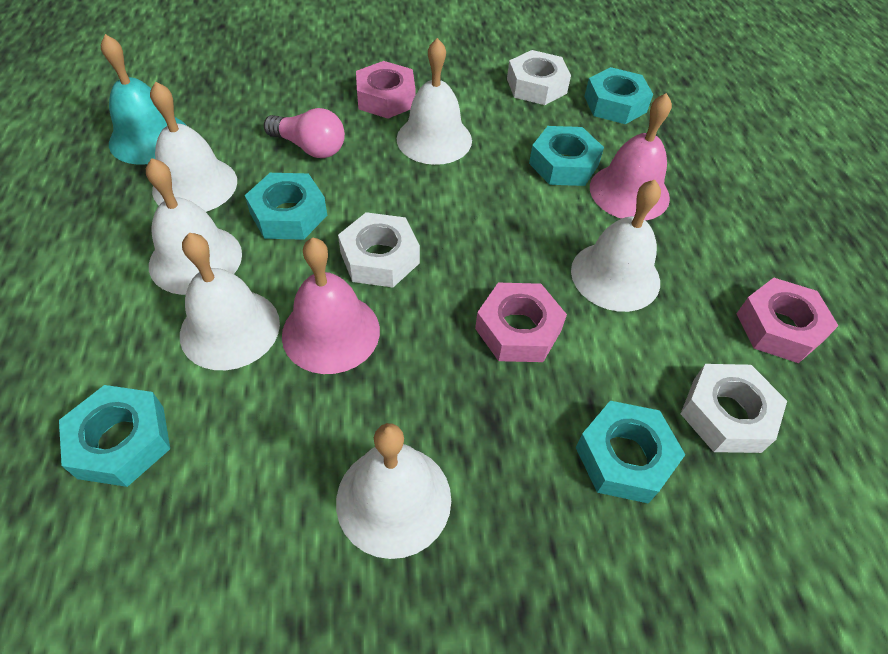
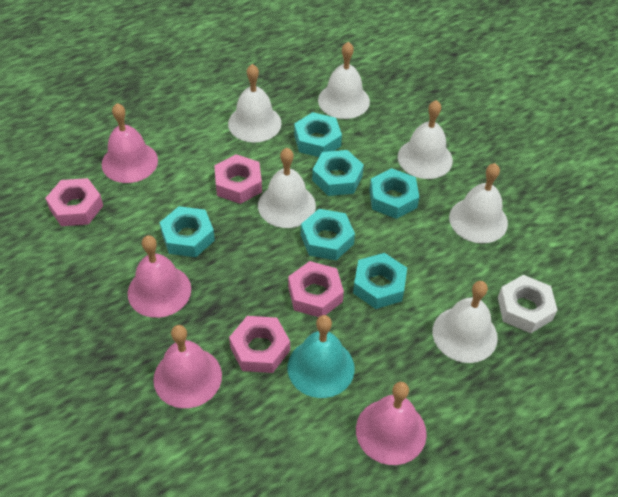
pink bell: [282,238,380,374] [590,93,672,221] = 2 -> [101,103,158,183] [128,235,191,318] [153,325,222,408] [356,382,427,465] = 4
pink light bulb: [264,108,345,158] = 1 -> none = 0
pink nut: [356,61,415,119] [475,283,567,362] [736,278,839,363] = 3 -> [45,178,103,226] [214,154,262,204] [229,316,290,373] [288,261,344,317] = 4
turquoise nut: [59,385,170,487] [245,173,327,240] [529,126,604,186] [576,401,685,504] [584,67,653,124] = 5 -> [159,206,215,257] [294,112,342,157] [301,209,355,260] [312,150,364,196] [353,253,407,309] [369,168,419,219] = 6
white nut: [338,212,420,287] [507,50,571,105] [680,364,787,453] = 3 -> [498,275,557,333] = 1

